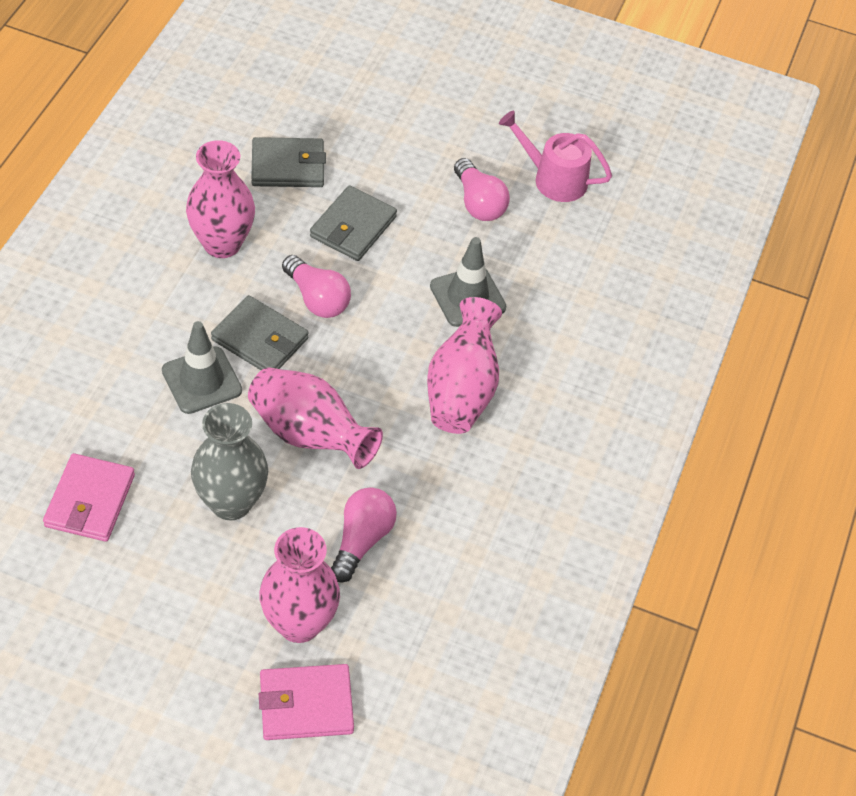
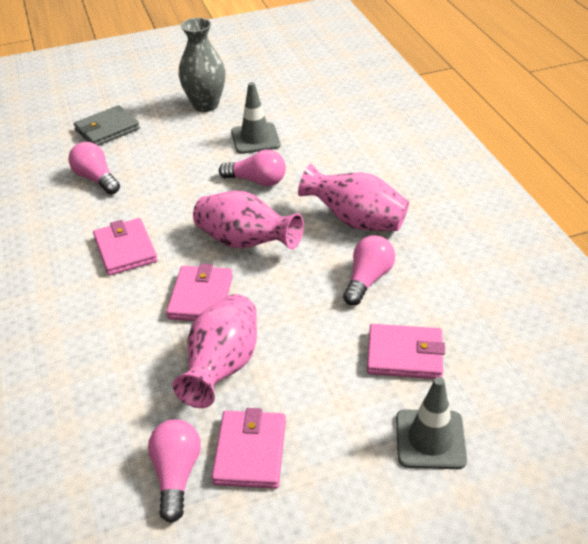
grey wallet: [211,295,309,370] [251,137,326,187] [310,185,397,261] = 3 -> [74,105,140,146] = 1
pink light bulb: [282,255,351,318] [331,487,397,582] [454,158,510,221] = 3 -> [69,142,120,194] [148,419,201,523] [219,149,286,186] [343,235,395,306] = 4
pink vase: [186,140,255,258] [248,367,383,469] [259,527,340,643] [427,297,502,434] = 4 -> [172,294,257,408] [193,191,304,250] [298,164,409,231] = 3
pink wallet: [43,453,135,542] [259,664,354,740] = 2 -> [93,218,158,276] [166,264,233,321] [212,408,286,489] [367,324,445,379] = 4
pink watering can: [499,110,612,202] = 1 -> none = 0

